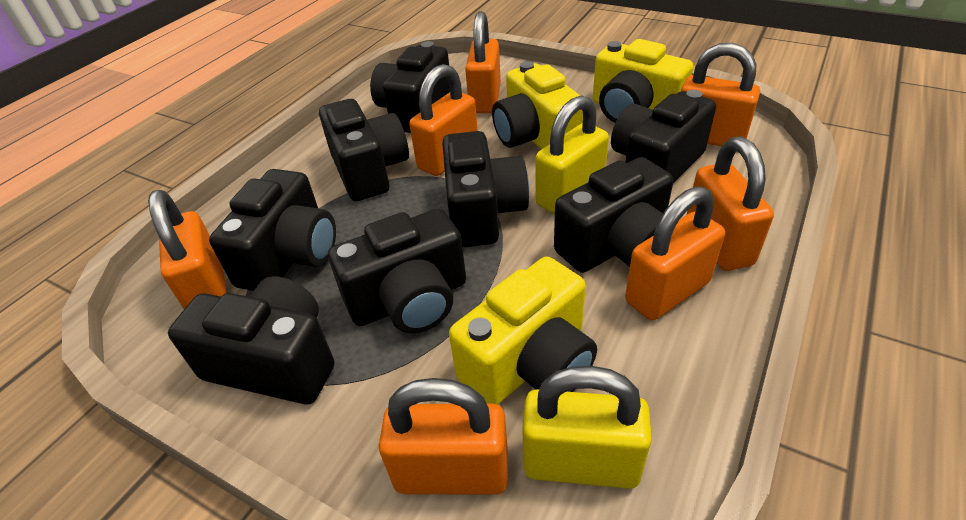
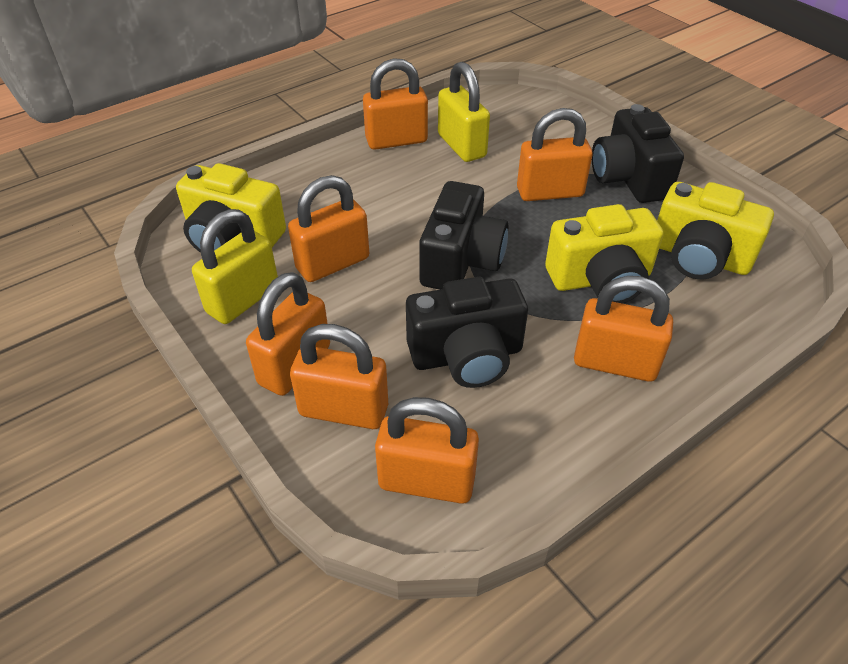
black camera: [168,276,334,405] [209,169,336,291] [319,99,409,201] [328,209,466,333] [370,41,450,133] [442,131,529,247] [554,157,673,273] [611,90,716,183] = 8 -> [406,277,528,388] [419,181,508,290] [592,104,684,203] = 3

